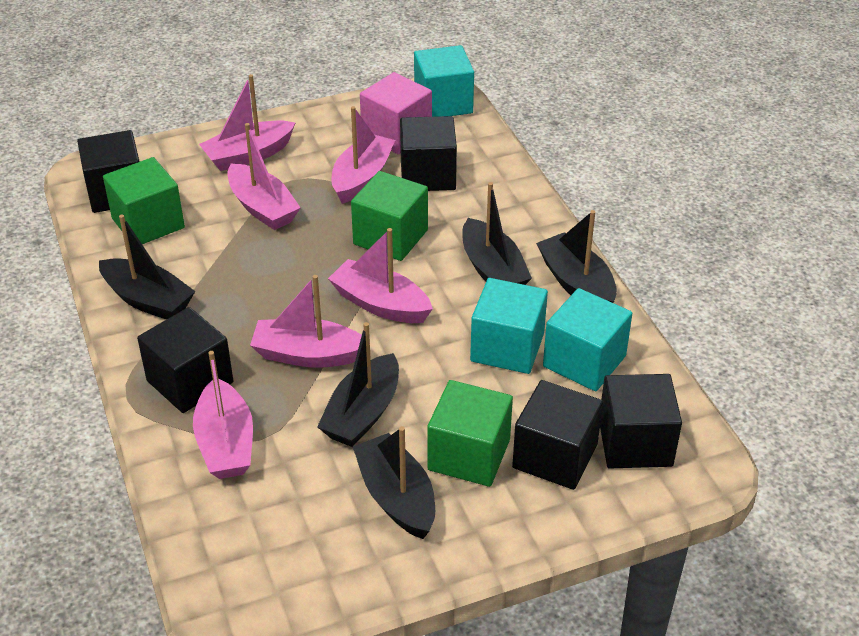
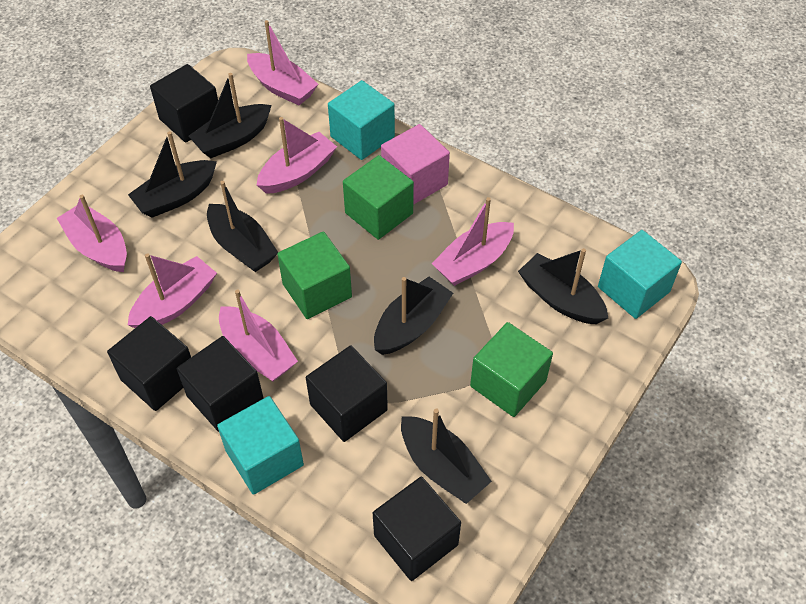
black boat: [99,215,195,320] [317,322,399,447] [353,426,435,539] [462,182,532,285] [536,210,617,303] = 5 -> [128,131,217,218] [189,73,272,158] [207,181,278,272] [374,277,453,355] [401,408,492,504] [518,248,608,324] = 6

